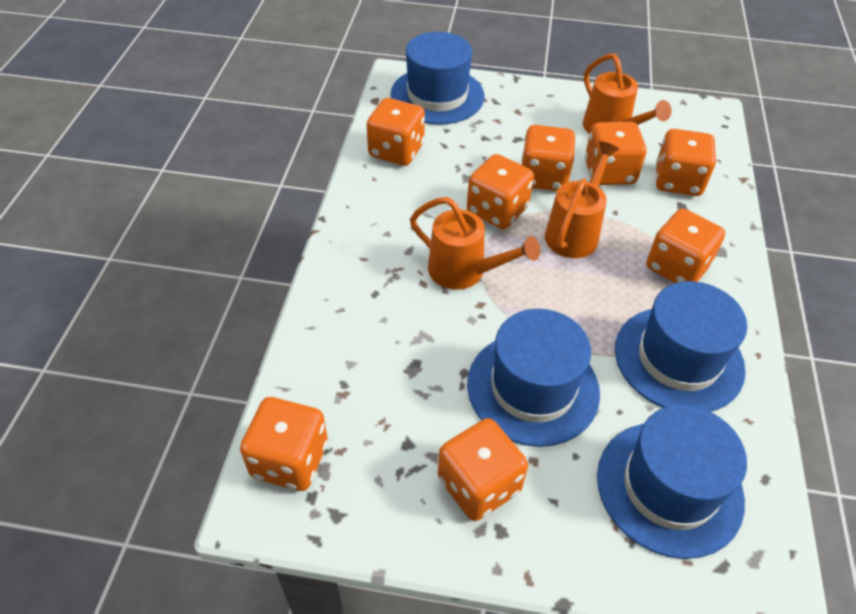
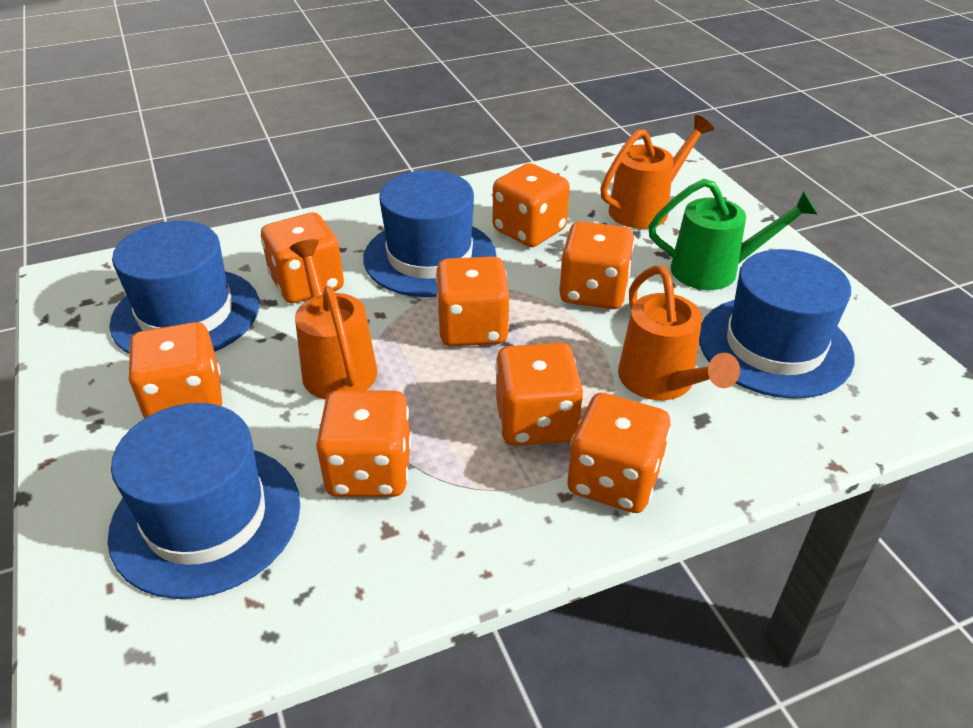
green watering can: none = 0 -> [648,179,818,290] = 1

